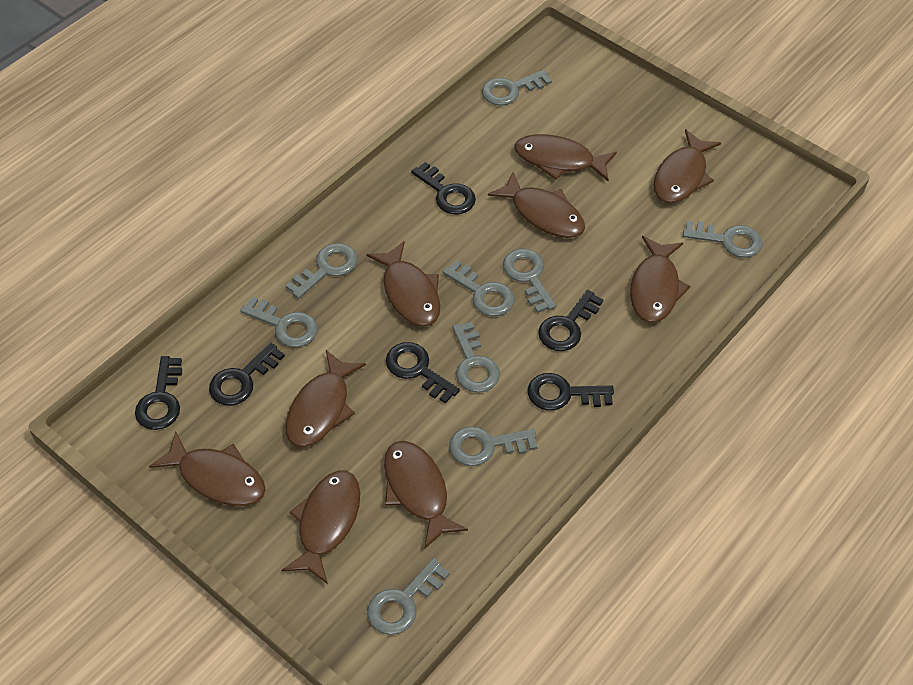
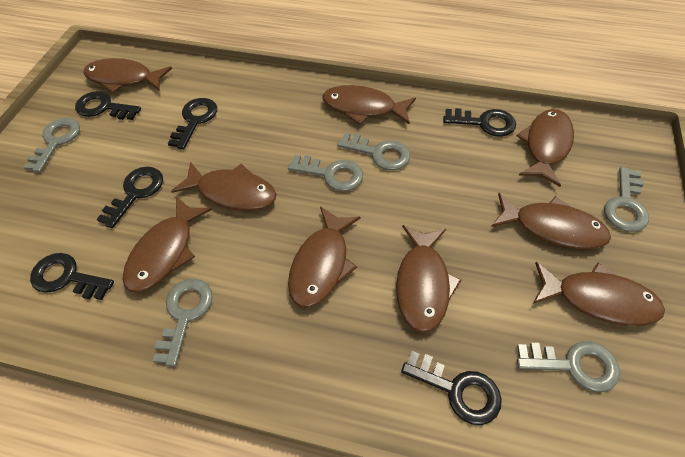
grey key: [240,297,318,347] [286,243,357,299] [367,558,450,635] [443,260,515,316] [449,426,537,466] [452,322,500,393] [482,70,552,106] [503,249,556,313] [683,221,763,258] = 9 -> [23,118,80,172] [153,279,213,367] [288,155,363,191] [337,133,410,170] [517,341,620,392] [604,167,649,232] = 6

